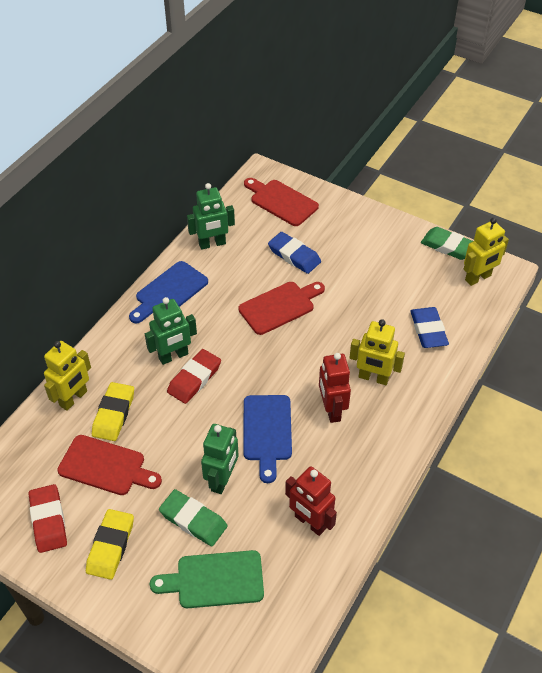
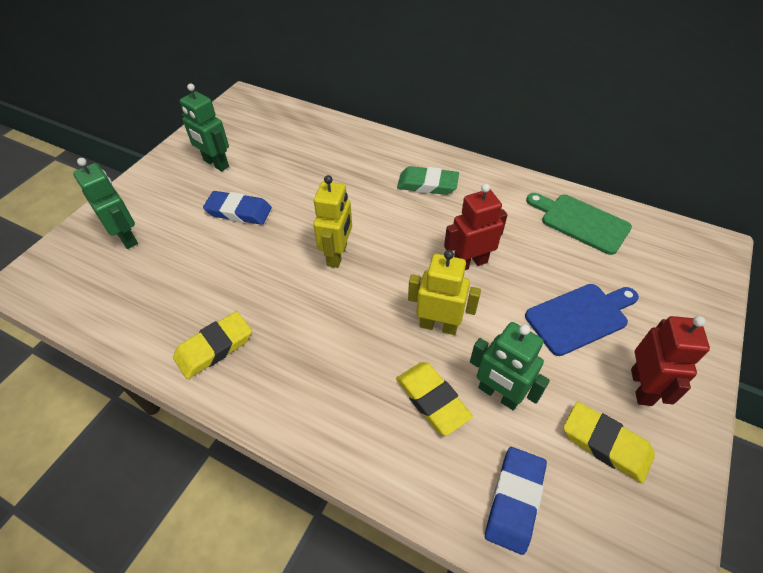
blue cutting board: [129,261,208,323] [243,395,292,483] = 2 -> [525,284,639,356] = 1
green eraser: [159,489,227,546] [421,227,473,260] = 2 -> [397,166,459,195] = 1
red cutting board: [57,435,162,495] [238,282,325,335] [244,178,319,226] = 3 -> none = 0
red eraser: [29,484,67,553] [167,349,221,404] = 2 -> none = 0
yellow eraser: [86,509,134,580] [92,382,134,441] = 2 -> [173,311,252,379] [396,362,473,436] [563,402,655,484] = 3
yellow robot: [44,341,91,411] [350,319,405,385] [464,218,509,286] = 3 -> [313,175,352,268] [408,250,481,335] = 2

